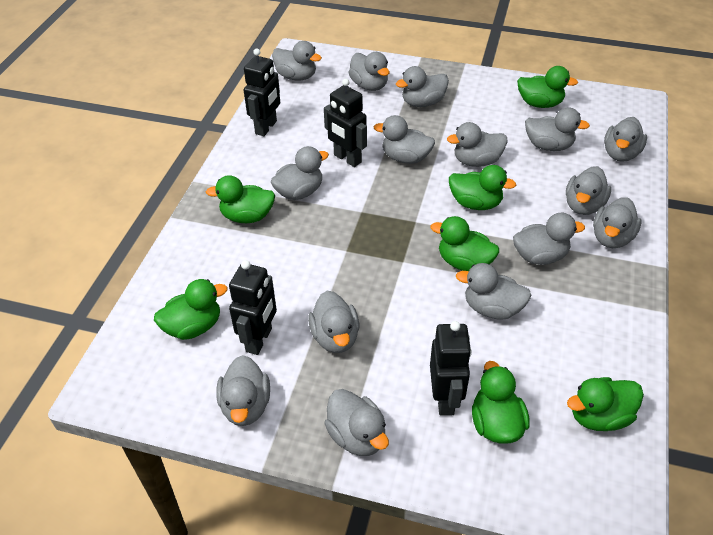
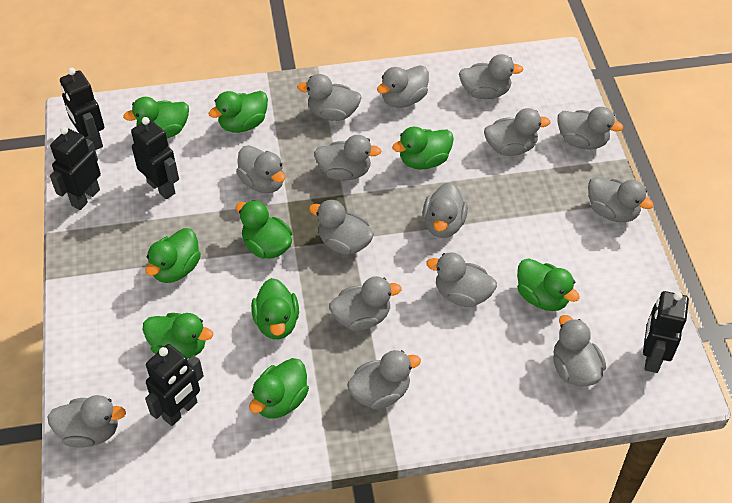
black robot: [229,260,277,355] [244,48,280,136] [324,79,367,167] [430,321,472,416] = 4 -> [50,127,101,210] [60,68,104,150] [131,117,179,199] [145,344,204,426] [643,291,689,373] = 5
green duck: [154,279,227,340] [206,175,275,223] [431,216,499,271] [449,165,516,210] [472,361,530,444] [517,66,578,108] [567,377,644,431] = 7 -> [123,97,189,138] [143,313,213,359] [145,228,201,283] [208,91,268,133] [236,200,292,259] [249,358,309,418] [251,278,299,339] [392,127,454,169] [517,258,580,311] = 9

